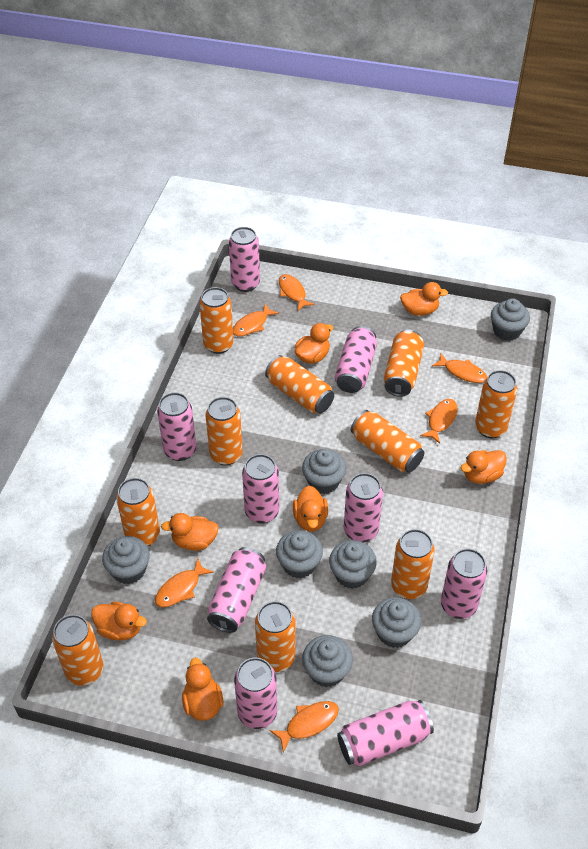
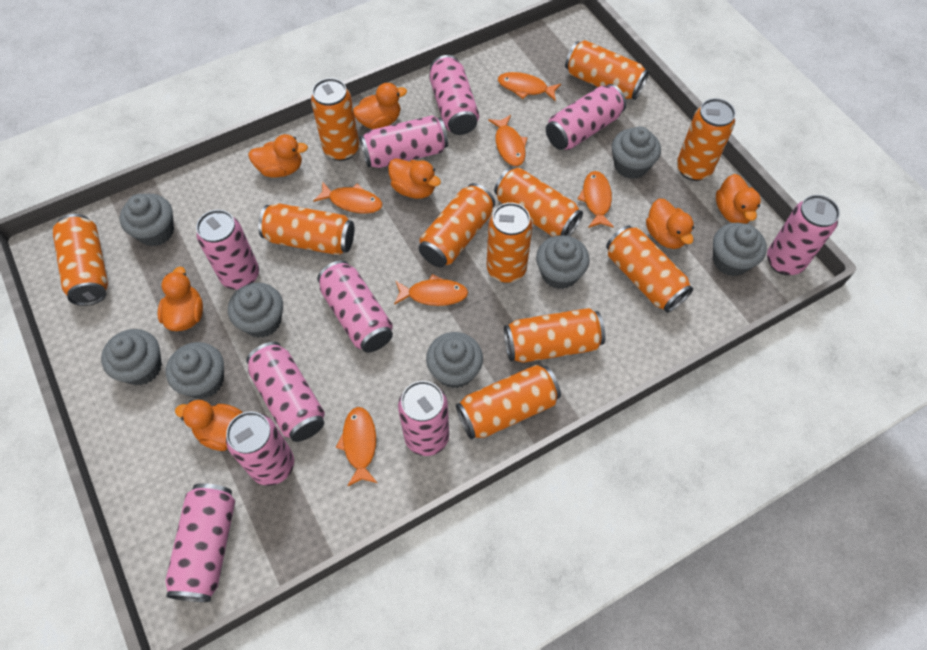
grey cupcake: [102,536,150,584] [276,530,323,579] [302,449,346,494] [302,635,353,687] [329,540,377,589] [372,597,421,648] [491,299,530,341] = 7 -> [101,329,162,385] [120,194,174,246] [166,342,224,399] [228,283,283,338] [426,332,483,389] [536,235,590,289] [612,126,661,179] [713,223,767,276] = 8
orange can: [52,614,103,686] [116,478,160,547] [199,287,234,354] [205,397,243,466] [255,601,296,672] [265,355,334,413] [351,410,425,473] [384,329,424,397] [391,529,435,599] [475,370,517,438] = 10 -> [52,214,108,306] [258,203,354,255] [311,78,359,161] [418,183,495,267] [456,365,561,439] [487,203,533,283] [494,167,583,237] [504,308,605,363] [565,40,649,100] [606,225,693,313] [677,98,735,181] = 11
pink can: [157,392,196,461] [207,547,266,633] [229,227,260,292] [234,658,277,729] [242,454,279,524] [335,326,377,393] [337,700,434,766] [344,473,383,543] [441,548,487,619] = 9 -> [165,483,235,602] [196,210,259,290] [226,411,294,486] [246,342,325,442] [317,260,393,353] [360,115,448,168] [398,381,449,456] [429,55,479,135] [546,84,626,150] [767,195,840,275] = 10

